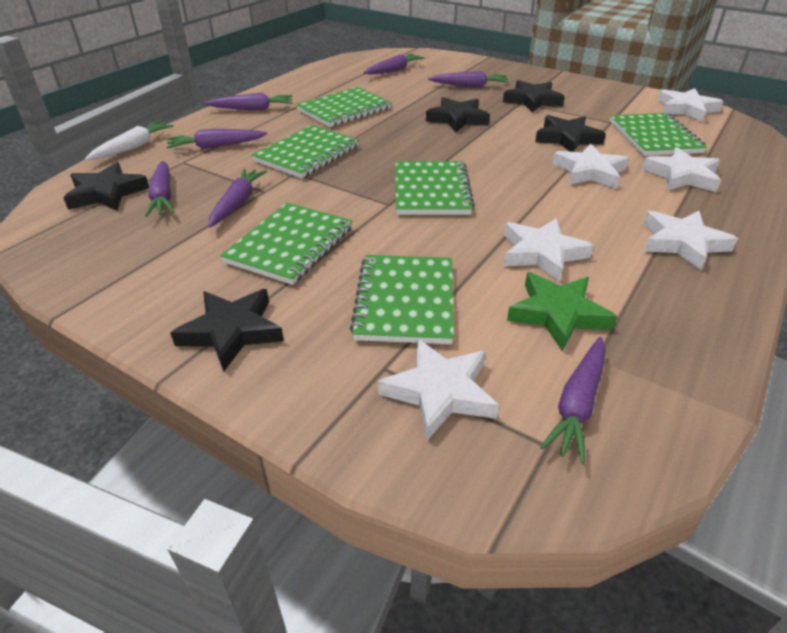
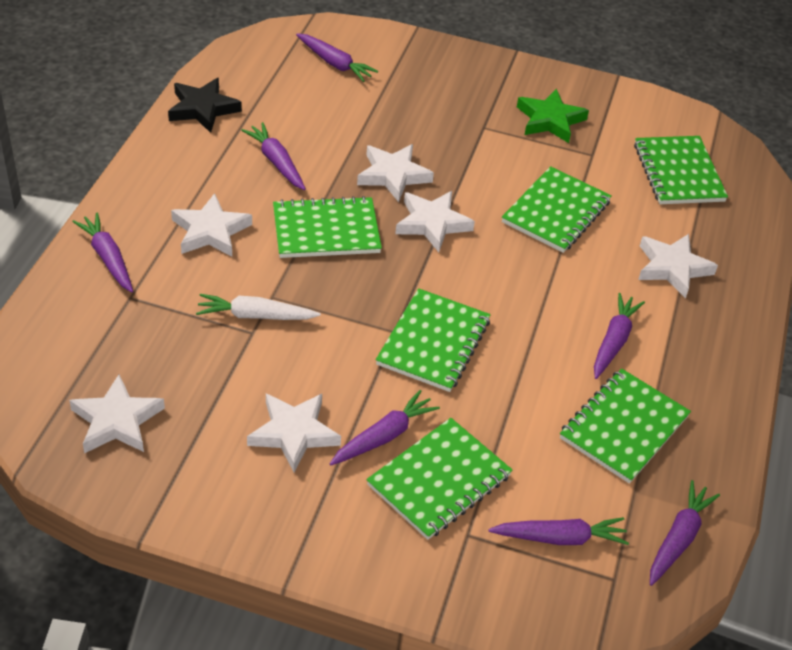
black star: [63,162,149,211] [170,289,284,372] [426,97,490,133] [503,80,565,113] [535,115,606,152] = 5 -> [168,78,242,133] = 1

